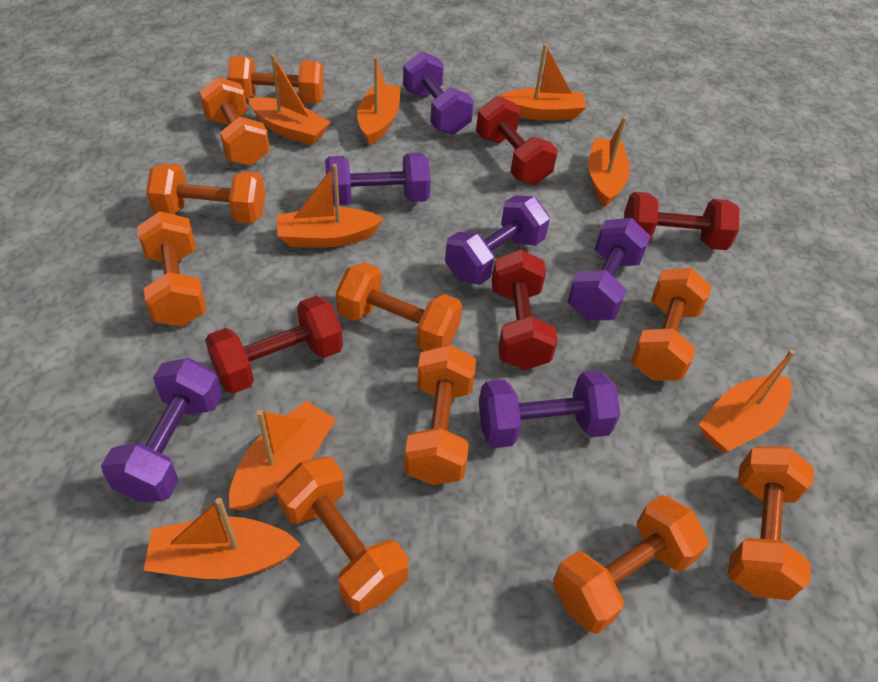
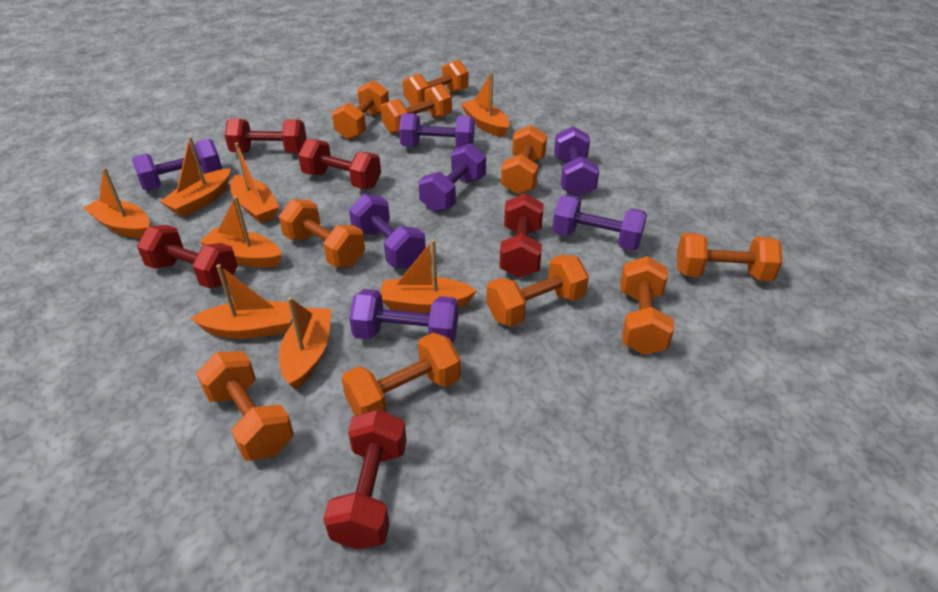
purple dumbbell: [101,358,222,502] [325,153,431,206] [403,51,474,134] [445,195,550,285] [479,370,620,448] [567,218,651,320] = 6 -> [132,139,222,191] [349,194,426,268] [349,289,458,344] [399,113,474,148] [418,143,486,212] [552,195,647,251] [554,126,599,197] = 7
red dumbbell: [205,296,343,394] [476,96,558,185] [492,249,558,370] [624,192,740,250] = 4 -> [137,225,238,289] [224,119,306,153] [298,139,381,189] [323,409,407,550] [499,193,544,278] = 5

